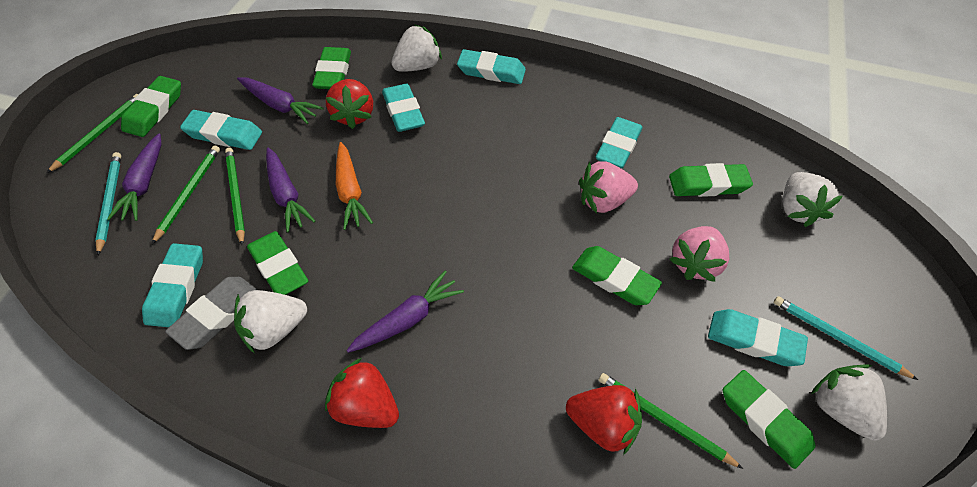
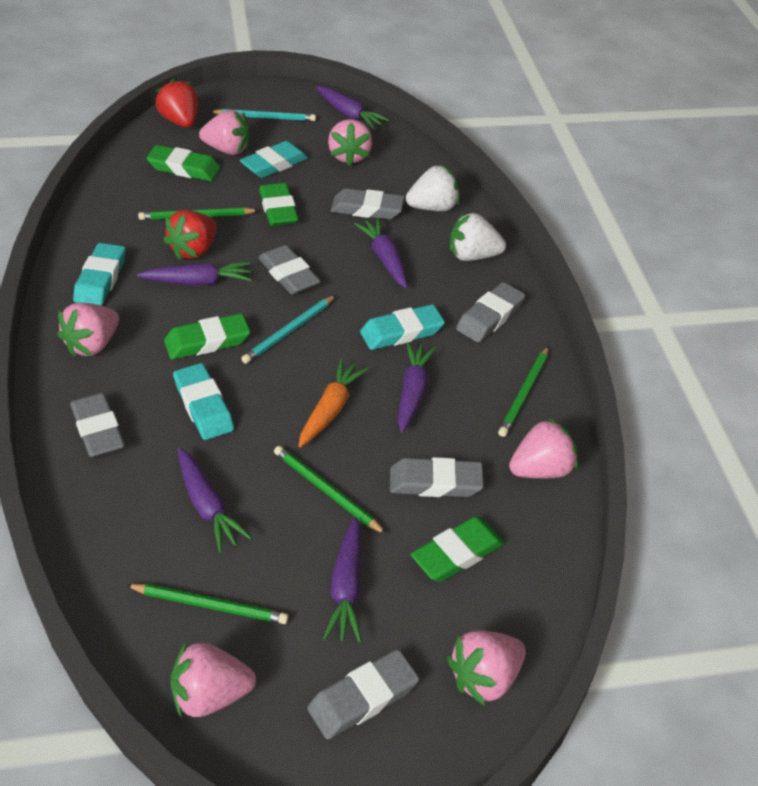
green eraser: [121,76,181,137] [247,231,308,295] [312,47,351,89] [572,246,662,305] [669,163,753,197] [723,370,815,469] = 6 -> [147,145,221,181] [164,313,250,359] [259,183,299,226] [411,516,505,582] = 4
grey eraser: [165,277,258,350] = 1 -> [70,393,125,457] [258,245,321,295] [307,649,419,739] [331,188,404,219] [390,457,484,497] [456,282,525,343] = 6
pink strawberry: [579,161,638,214] [669,226,729,282] = 2 -> [57,303,119,357] [170,641,256,718] [199,110,250,155] [328,119,372,166] [447,630,526,706] [509,417,578,478] = 6
purple carrot: [107,133,162,221] [237,77,324,124] [266,147,315,233] [347,271,464,353] = 4 -> [137,262,252,286] [178,447,252,552] [316,86,389,129] [323,517,362,643] [354,218,407,288] [398,342,436,433] = 6
red strawberry: [325,358,399,428] [326,79,373,129] [566,385,642,455] = 3 -> [155,78,198,128] [163,210,217,260] = 2
turquoise eraser: [142,243,203,327] [180,110,262,150] [382,84,425,132] [457,49,526,84] [596,117,642,169] [708,309,808,366] = 6 -> [73,243,126,306] [173,363,234,440] [240,141,308,178] [360,304,445,350] = 4
white strawberry: [234,290,307,353] [392,24,442,72] [783,172,843,227] [811,364,887,441] = 4 -> [406,165,459,211] [450,212,506,261] = 2

